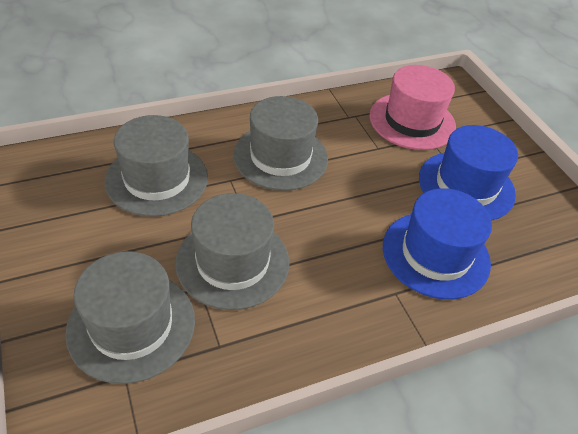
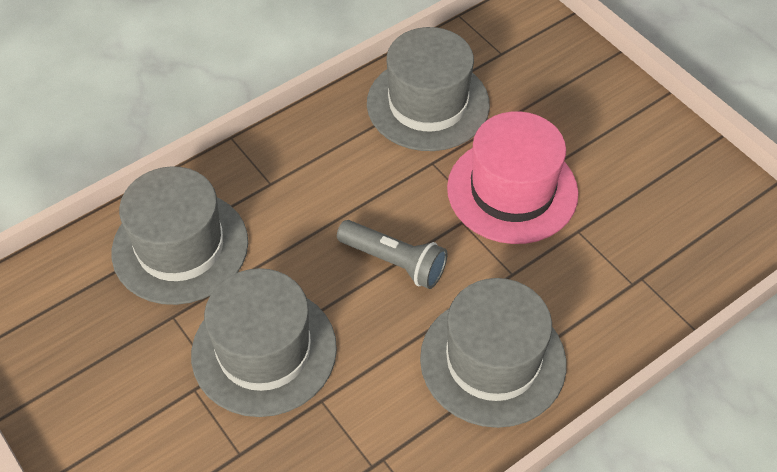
blue hat: [383,188,492,299] [419,125,518,221] = 2 -> none = 0
grey flashlight: none = 0 -> [337,220,447,289] = 1

